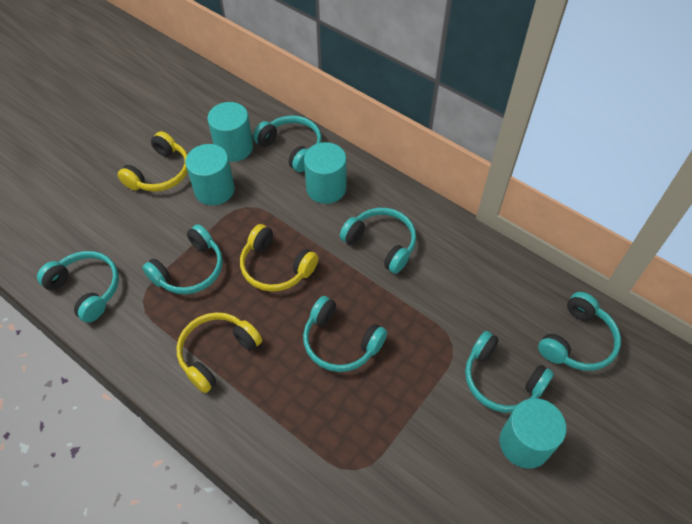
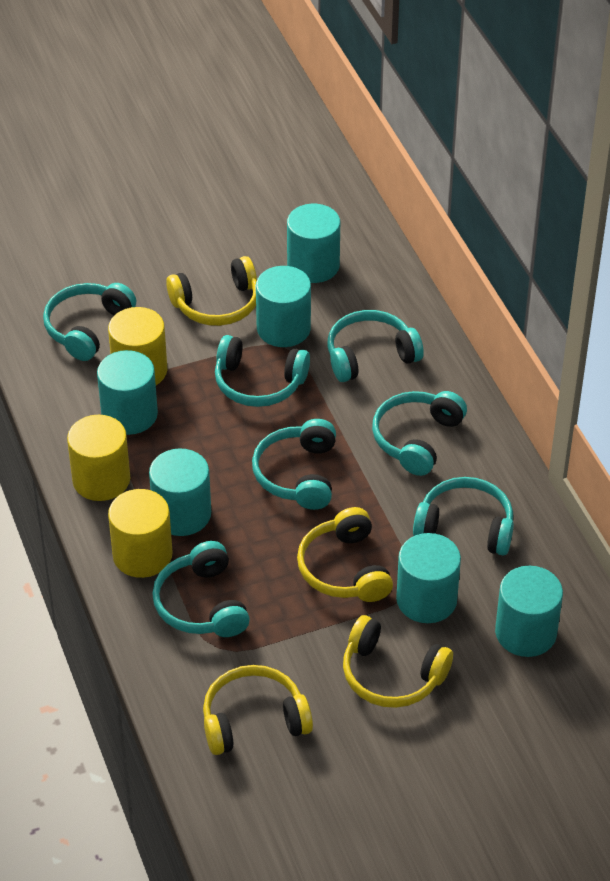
turquoise cylinder: [185,144,235,205] [207,102,253,162] [304,142,347,204] [500,398,566,469] = 4 -> [97,350,158,435] [149,448,211,536] [256,266,311,347] [287,204,340,283] [396,533,461,623] [495,566,563,657] = 6
yellow cylinder: none = 0 -> [67,415,130,501] [108,307,168,385] [108,489,173,578] = 3
yellow headphones: [118,131,188,192] [177,312,262,393] [240,224,318,292] = 3 -> [166,256,257,326] [203,665,313,755] [297,507,393,602] [343,615,453,708] = 4

